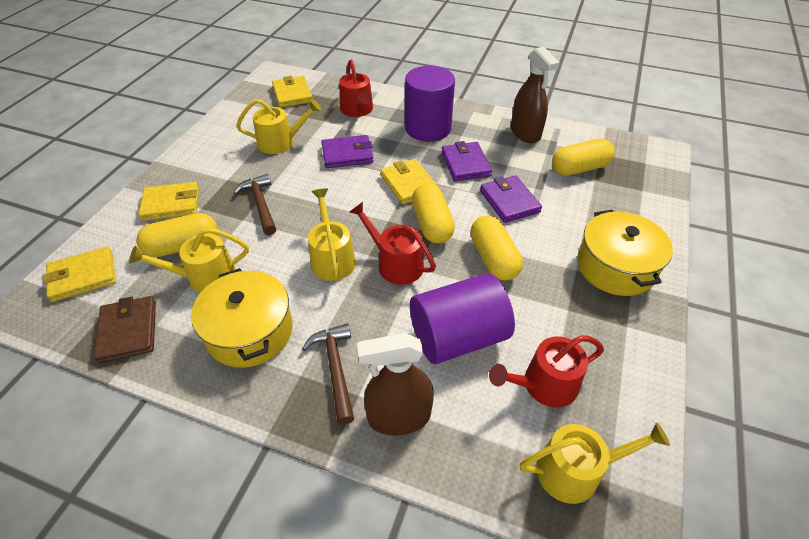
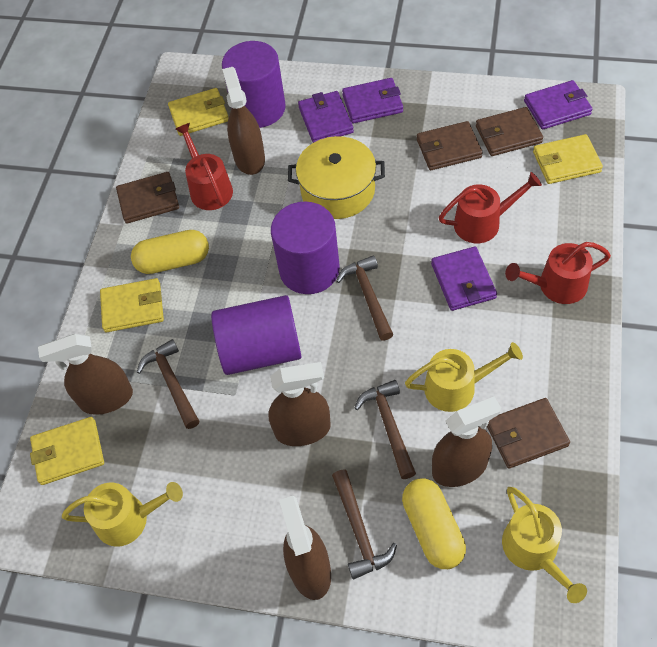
brown hammer: [233,174,276,235] [302,324,354,425] = 2 -> [137,339,199,429] [332,470,397,580] [336,255,393,341] [354,380,416,479] = 4
brown spray bottle: [357,333,434,436] [511,47,560,143] = 2 -> [38,334,133,415] [222,67,265,175] [269,362,331,446] [279,496,331,600] [432,396,501,487] = 5
brown wallet: [93,296,156,363] = 1 -> [116,172,179,224] [417,121,483,170] [476,107,543,156] [487,398,570,469] = 4
purple cylinder: [405,66,455,142] [410,273,515,364] = 2 -> [211,295,302,375] [222,41,286,128] [271,202,340,294] = 3
purple wallet: [321,135,373,168] [442,141,492,181] [480,175,542,223] = 3 -> [298,91,354,143] [342,78,403,123] [431,247,497,311] [524,80,592,130] = 4
yellow capsule: [136,213,218,257] [412,183,455,243] [470,215,523,280] [552,138,615,176] = 4 -> [131,230,209,274] [402,478,466,569] = 2
yellow pot: [191,268,293,368] [577,210,673,296] = 2 -> [288,136,385,219] = 1
yellow watering can: [129,227,249,293] [236,99,321,154] [308,188,356,281] [520,422,670,504] = 4 -> [62,482,183,547] [405,342,523,412] [502,486,587,603] = 3

